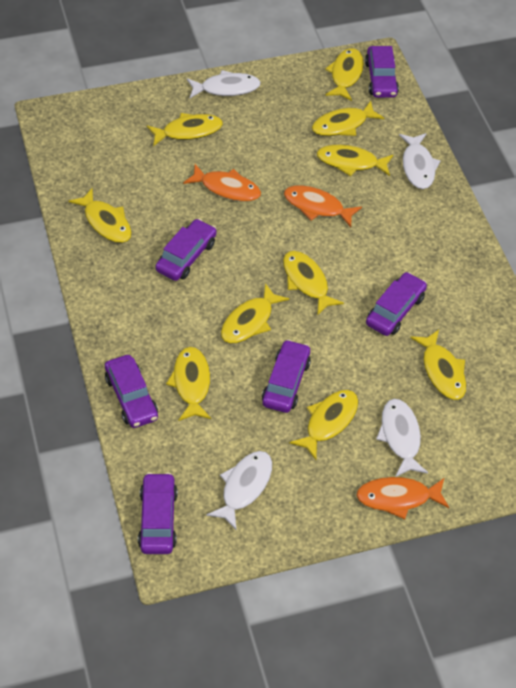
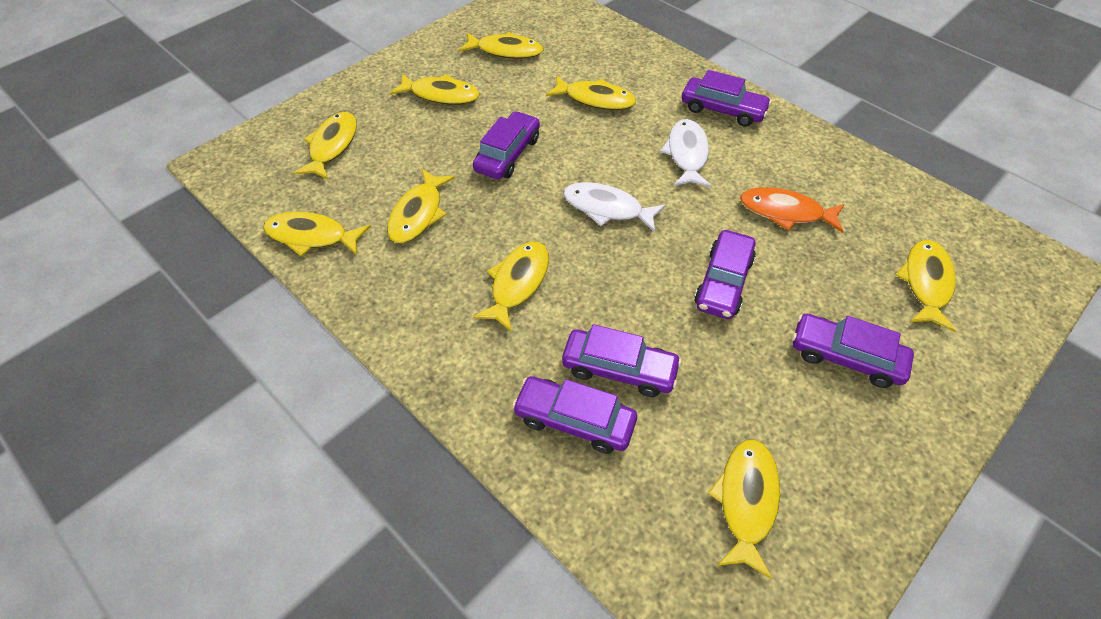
orange fish: [183,164,261,202] [284,185,362,227] [356,477,449,519] = 3 -> [740,187,845,233] = 1
white fish: [187,70,261,98] [206,451,272,530] [376,399,428,477] [399,133,441,189] = 4 -> [563,182,666,233] [660,119,711,188] = 2
yellow fish: [69,188,132,243] [147,113,223,146] [166,347,211,421] [221,283,289,343] [283,251,344,316] [289,390,358,460] [312,101,384,136] [317,145,393,176] [325,48,364,101] [410,330,466,400] = 10 -> [263,211,371,256] [294,112,357,180] [387,168,455,243] [390,74,479,105] [459,32,543,59] [473,241,549,332] [546,75,636,110] [708,440,780,579] [895,240,956,332] = 9

